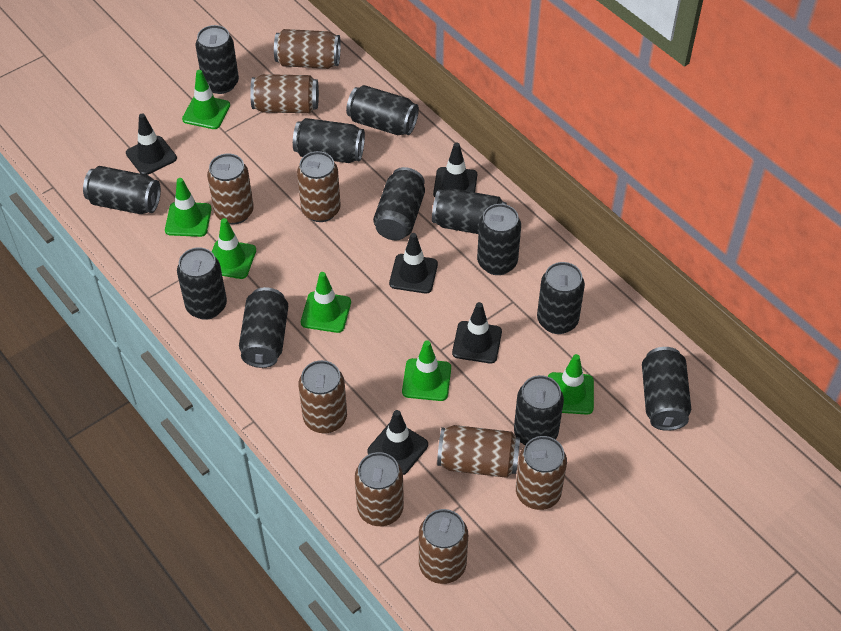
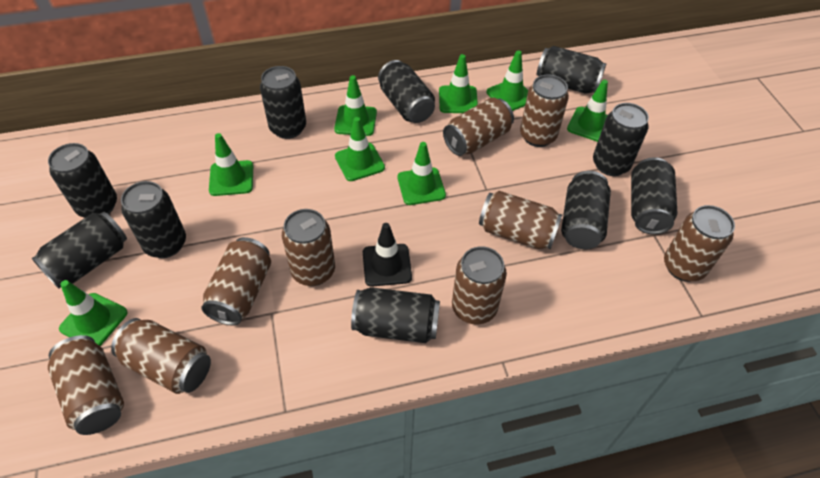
black can: [83,166,161,214] [177,247,227,320] [196,25,239,94] [239,287,288,368] [293,118,365,163] [346,85,419,135] [373,167,425,240] [432,188,507,234] [477,204,521,275] [514,375,564,445] [537,262,585,334] [642,347,691,431] = 12 -> [32,212,127,289] [48,143,117,218] [121,181,186,258] [260,66,306,139] [351,287,440,343] [378,60,435,123] [537,46,607,94] [561,171,611,249] [593,103,649,176] [631,157,678,234] = 10
black traffic cone: [126,113,177,175] [367,410,428,475] [389,233,438,294] [433,143,477,197] [452,302,502,363] = 5 -> [363,223,412,287] = 1
green traffic cone: [165,178,212,237] [182,70,230,129] [212,218,256,279] [301,272,351,333] [402,340,451,401] [548,354,594,415] = 6 -> [59,280,128,346] [209,133,253,196] [334,75,377,136] [335,117,385,181] [397,142,446,205] [439,54,478,113] [487,50,528,111] [567,80,608,142] = 8

